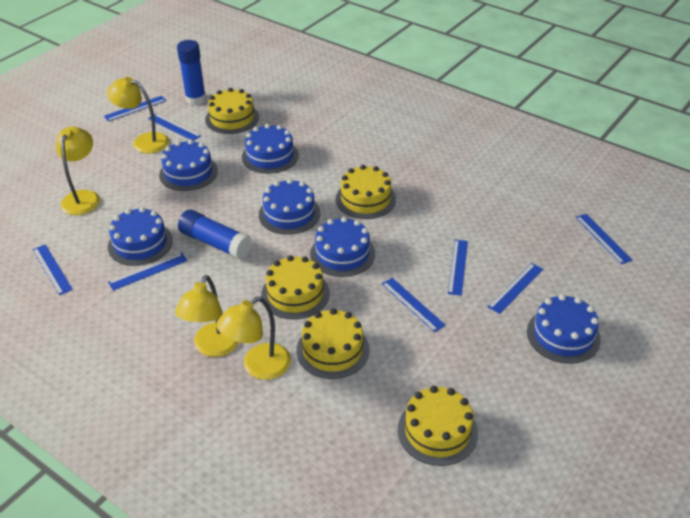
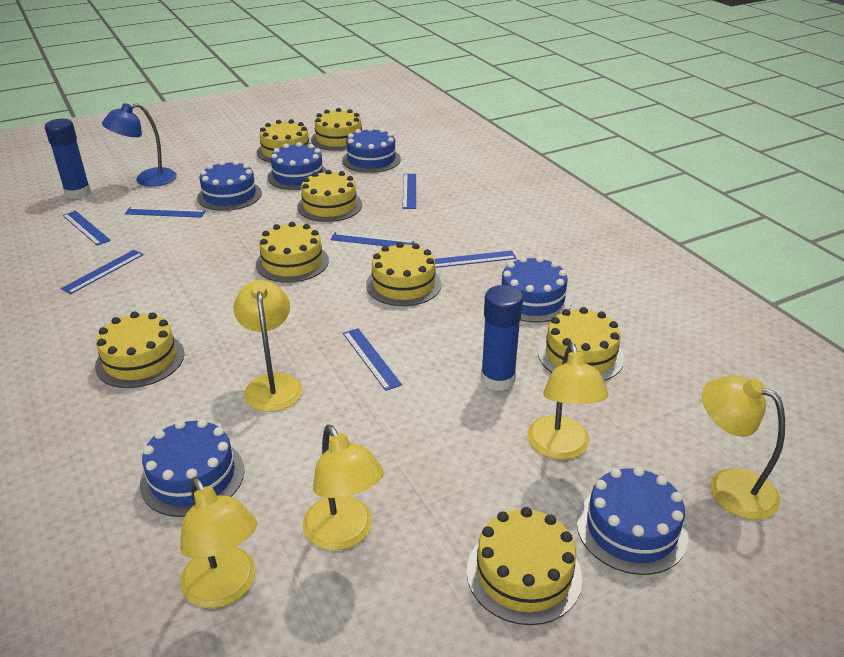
blue lamp: none = 0 -> [102,103,177,187] = 1
blue ruler: [33,244,73,295] [104,96,166,122] [108,253,188,291] [148,114,201,141] [382,278,446,332] [448,240,468,296] [488,263,543,314] [575,214,633,265] = 8 -> [61,250,144,294] [62,211,111,246] [125,207,206,218] [330,232,415,247] [343,328,402,391] [402,174,416,209] [435,250,516,268] = 7
yellow cake: [205,88,259,134] [261,255,330,320] [296,308,370,379] [336,165,396,219] [398,386,478,466] = 5 -> [95,311,184,388] [256,222,329,283] [257,119,311,163] [297,170,362,222] [311,108,362,151] [366,242,441,306] [467,507,582,625] [538,307,624,381] = 8
yellow lamp: [56,127,100,215] [107,77,169,154] [175,275,239,357] [216,297,291,380] = 4 -> [180,477,257,608] [233,280,302,412] [303,425,384,551] [527,343,609,460] [702,376,785,519] = 5

